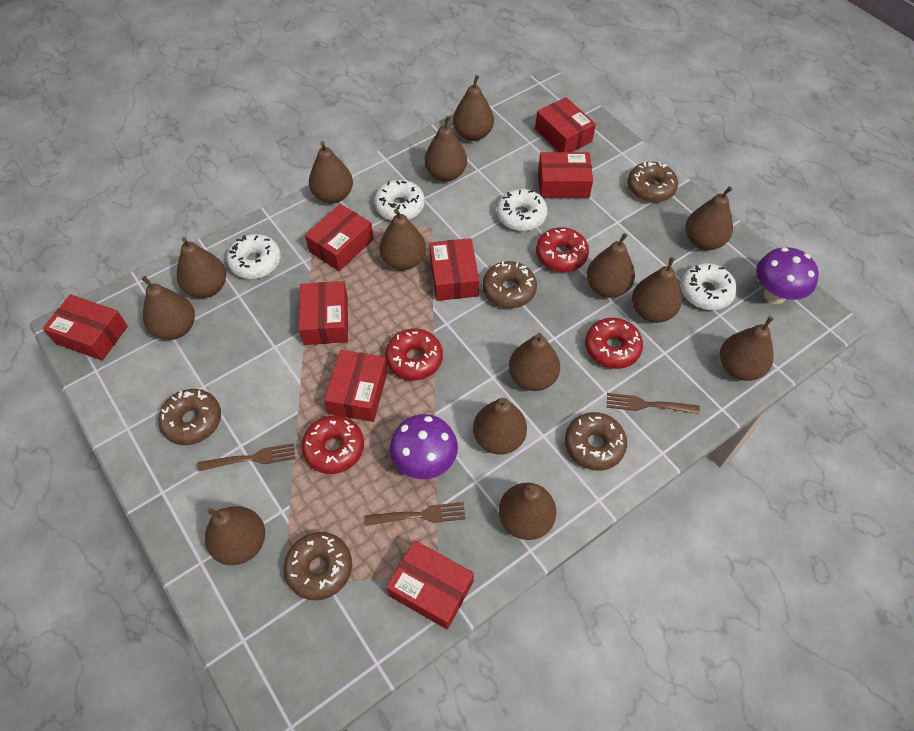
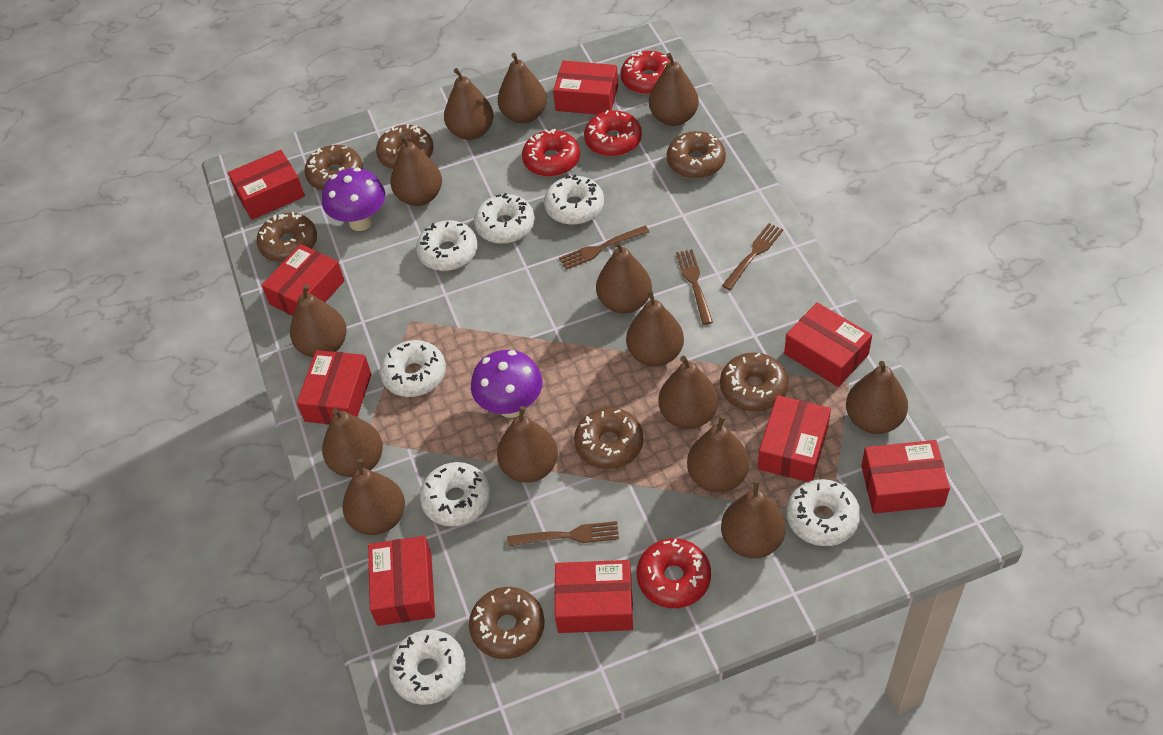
brown donut: [158,389,221,445] [284,532,352,601] [482,261,537,308] [565,412,627,471] [627,161,678,202] = 5 -> [257,212,317,262] [304,145,363,190] [376,124,434,169] [469,587,545,659] [574,407,643,469] [667,131,726,179] [720,352,788,412] = 7
brown fork: [198,443,295,472] [365,502,465,526] [607,393,700,414] = 3 -> [507,521,619,547] [559,225,649,270] [676,249,713,325] [722,223,783,290] = 4
red box: [43,294,128,361] [299,281,348,345] [305,204,374,271] [324,350,388,422] [386,540,474,630] [429,238,479,301] [535,97,596,152] [538,152,593,198] = 8 -> [228,150,305,220] [261,244,345,316] [297,350,371,425] [368,536,435,626] [553,61,618,115] [554,560,633,633] [758,395,831,482] [784,302,872,387] [861,440,950,514] = 9
white donut: [226,234,281,279] [374,180,425,221] [497,189,548,231] [681,263,737,310] = 4 -> [380,340,446,397] [389,630,466,705] [416,220,478,271] [420,462,490,527] [474,193,535,244] [544,175,604,225] [786,479,861,546] = 7

